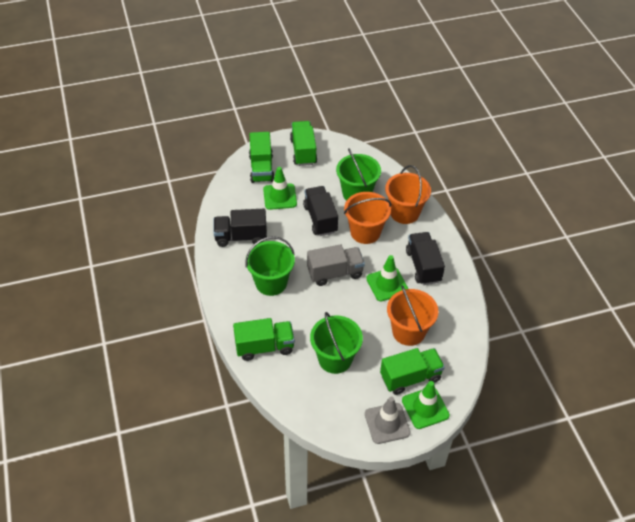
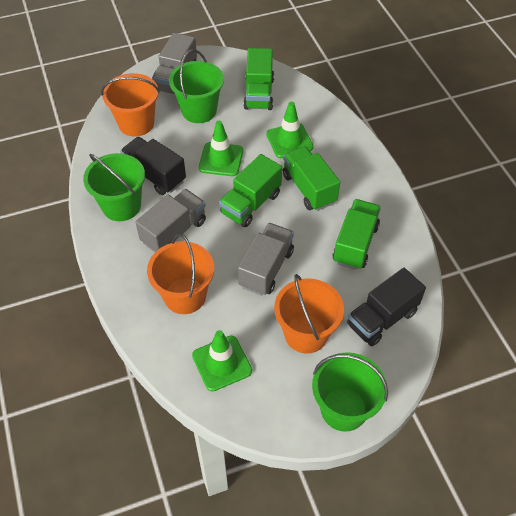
black truck: [213,209,267,247] [303,186,338,236] [406,232,445,285] = 3 -> [120,137,186,195] [347,268,426,346] = 2
grey traffic cone: [365,397,411,444] = 1 -> none = 0
grey truck: [307,244,365,286] = 1 -> [135,189,206,252] [152,33,197,94] [238,223,294,296] = 3

